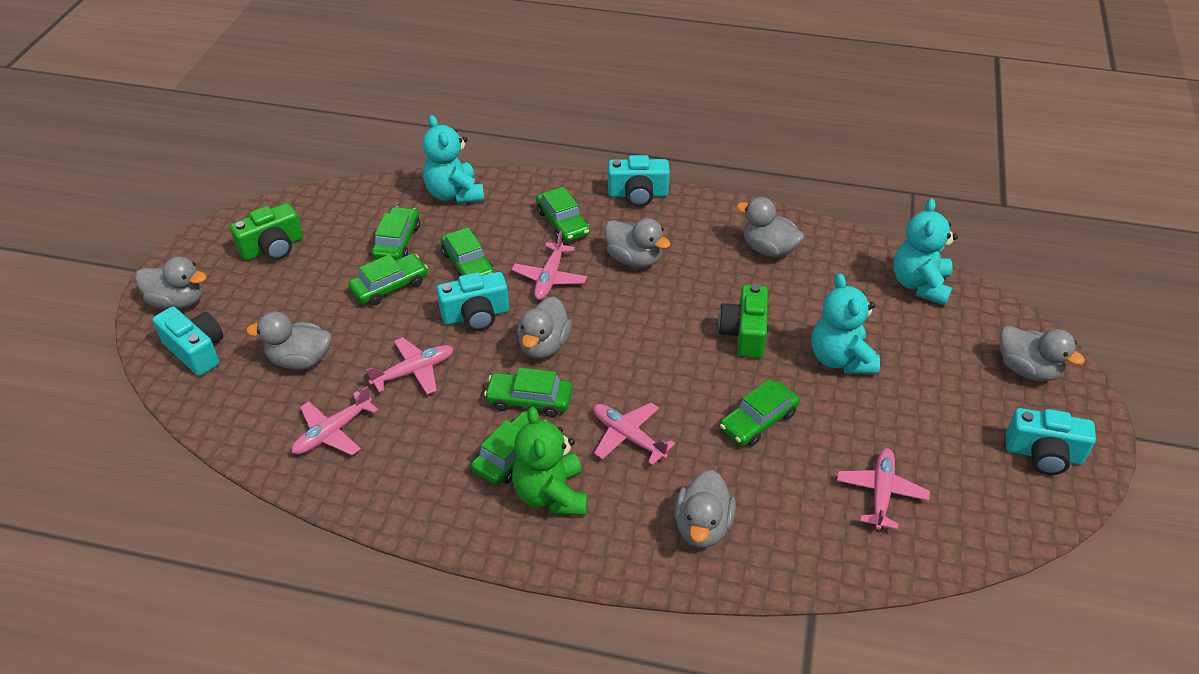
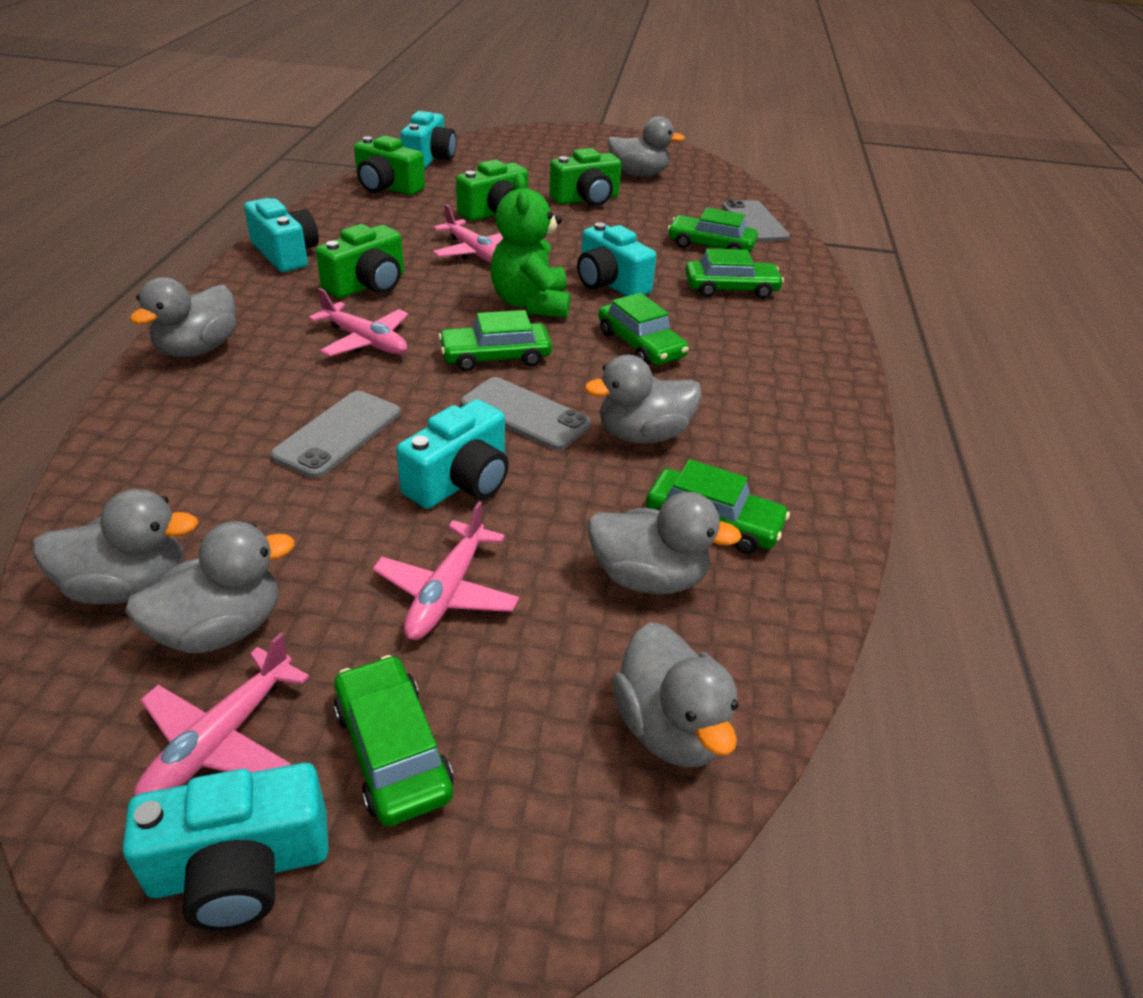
green camera: [230,203,303,261] [718,284,768,358] = 2 -> [316,224,404,298] [354,136,425,195] [456,159,528,221] [549,148,621,206] = 4
green car: [348,254,428,306] [372,206,420,260] [440,227,495,277] [471,411,546,485] [484,368,573,417] [536,187,590,242] [720,379,800,446] = 7 -> [334,655,454,826] [438,310,552,371] [598,293,689,365] [646,459,790,554] [668,208,758,253] [685,248,784,299] = 6
grey phone: none = 0 -> [270,391,400,478] [461,377,591,450] [723,200,790,242] = 3
pink plane: [292,386,378,455] [366,337,454,395] [512,231,587,300] [593,402,675,465] [837,448,930,530] = 5 -> [134,632,310,796] [308,288,409,357] [373,501,519,640] [432,204,503,263] = 4
turquoise camera: [152,306,223,376] [437,272,509,331] [608,155,670,207] [1006,408,1096,475] = 4 -> [123,763,329,931] [244,198,319,272] [396,399,509,509] [401,111,456,169] [577,222,657,296] = 5
turquoise teddy bear: [422,115,484,204] [811,273,880,374] [893,198,958,305] = 3 -> none = 0

